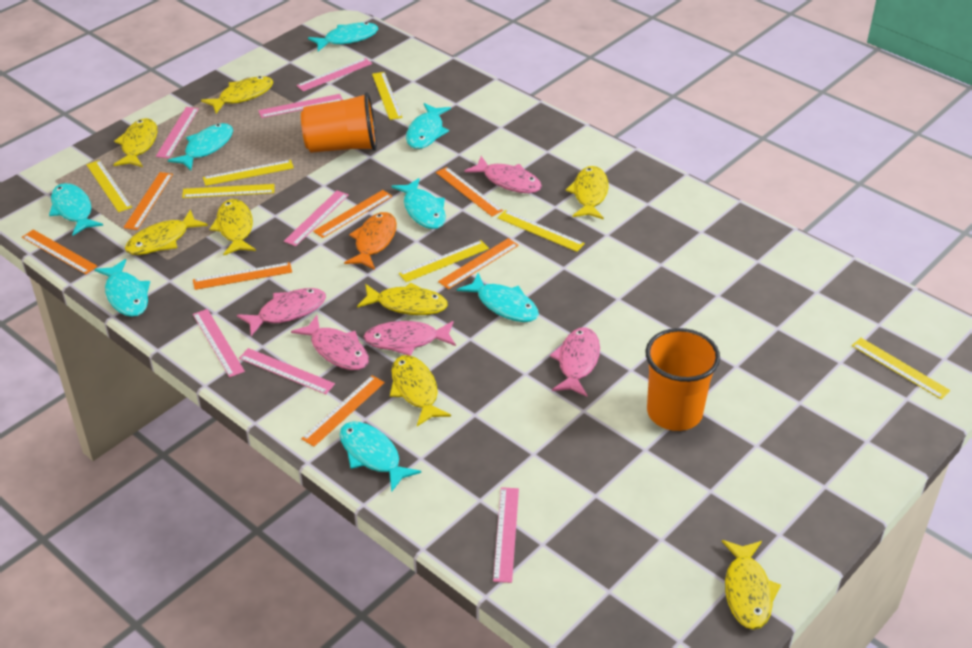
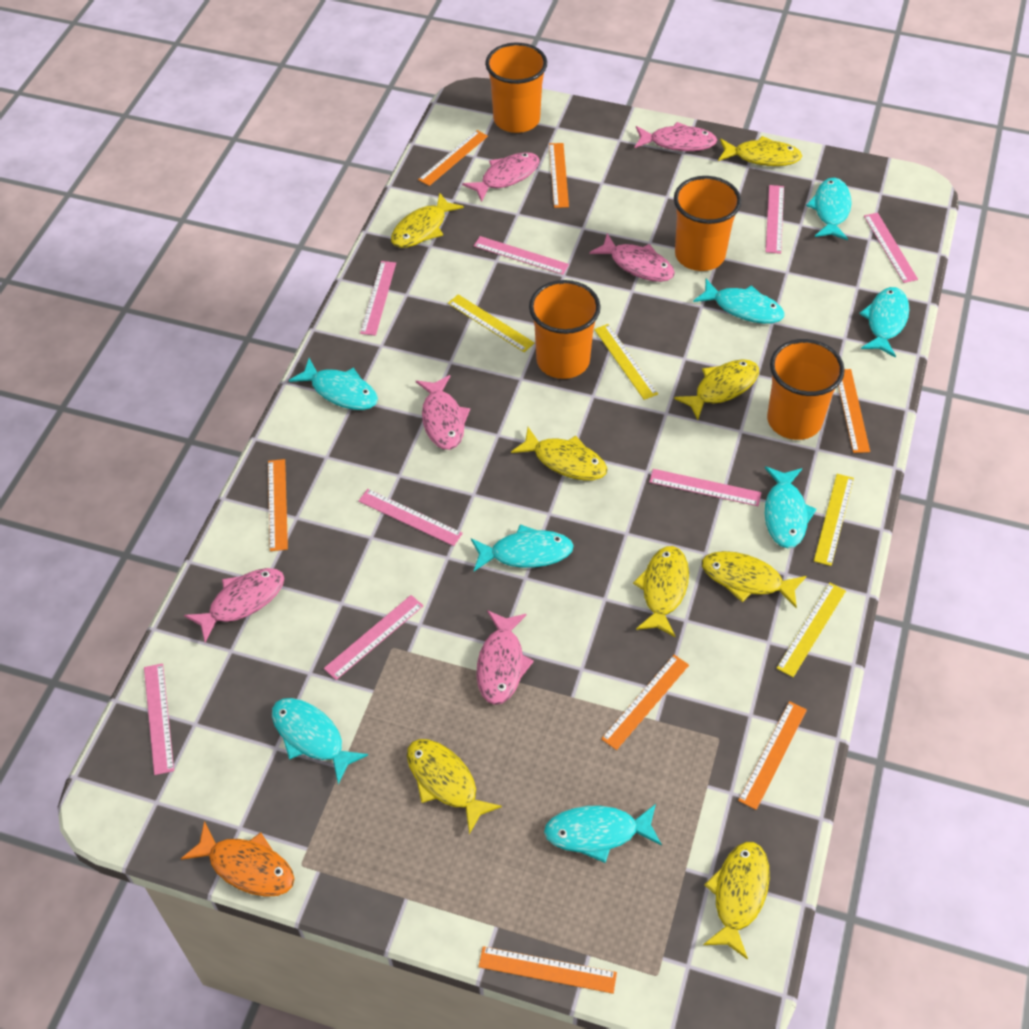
orange cup: [301,92,377,153] [645,328,720,431] = 2 -> [485,43,547,133] [529,280,601,379] [674,176,741,271] [767,339,845,440] = 4
pink fish: [237,288,326,336] [291,315,369,370] [363,321,456,356] [464,156,542,193] [550,327,600,397] = 5 -> [184,568,284,643] [416,375,470,450] [462,152,540,202] [476,610,534,705] [590,233,675,282] [635,122,717,151] = 6
pink ruler: [156,107,199,158] [193,309,245,377] [239,348,335,394] [258,94,343,118] [284,190,349,246] [296,58,372,91] [493,487,519,583] = 7 -> [144,663,174,775] [324,595,423,680] [358,489,463,546] [360,261,396,336] [474,236,569,275] [649,469,762,506] [766,185,784,254] [864,213,918,283] = 8
yellow ruler: [86,160,132,212] [182,184,275,198] [203,160,294,186] [372,72,403,120] [399,240,489,282] [498,210,585,252] [852,338,951,399] = 7 -> [448,294,534,352] [594,324,658,400] [776,583,846,677] [814,474,854,566] = 4

